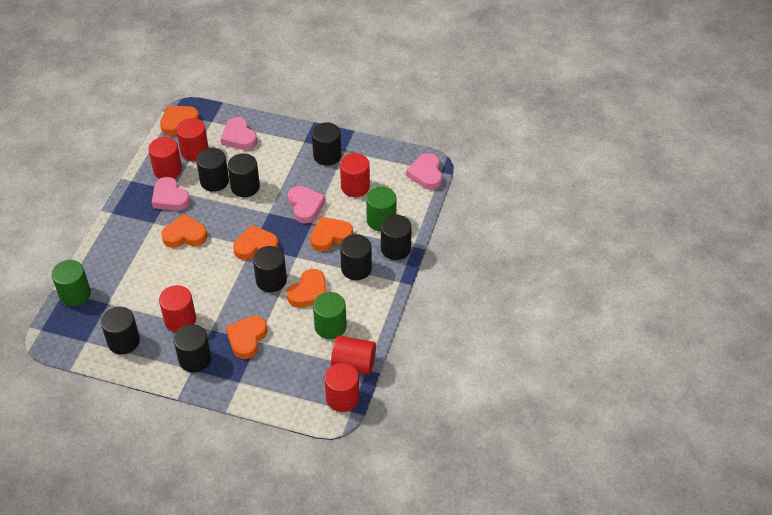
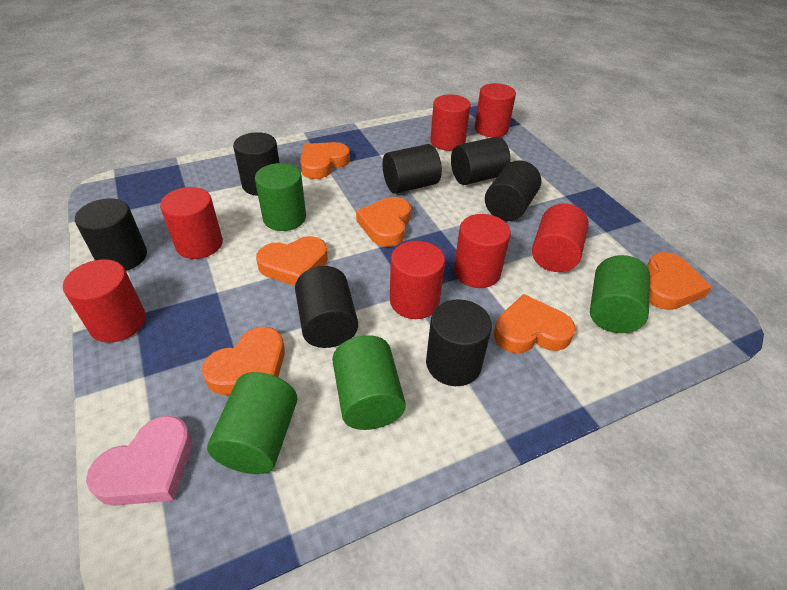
black cylinder: [101,307,140,354] [174,324,211,373] [196,148,229,192] [228,153,260,197] [253,246,287,292] [312,122,342,166] [340,234,372,280] [381,215,412,260] = 8 -> [75,198,147,271] [233,132,280,196] [295,266,358,348] [382,144,442,194] [426,299,492,386] [451,137,511,185] [485,160,541,221] = 7
green cylinder: [52,260,91,306] [313,292,347,339] [366,187,397,231] = 3 -> [207,372,297,474] [255,163,306,231] [332,335,406,430] [590,255,650,333] = 4
pink heart: [152,177,190,211] [221,117,257,150] [288,186,326,223] [406,153,442,190] = 4 -> [86,415,192,506] = 1
red cylinder: [148,137,182,179] [159,285,196,332] [176,118,209,161] [324,363,359,412] [331,336,376,374] [340,153,370,197] = 6 -> [63,259,146,343] [160,187,223,259] [390,241,445,319] [430,95,471,151] [454,214,511,288] [475,83,516,137] [532,203,589,272] = 7

